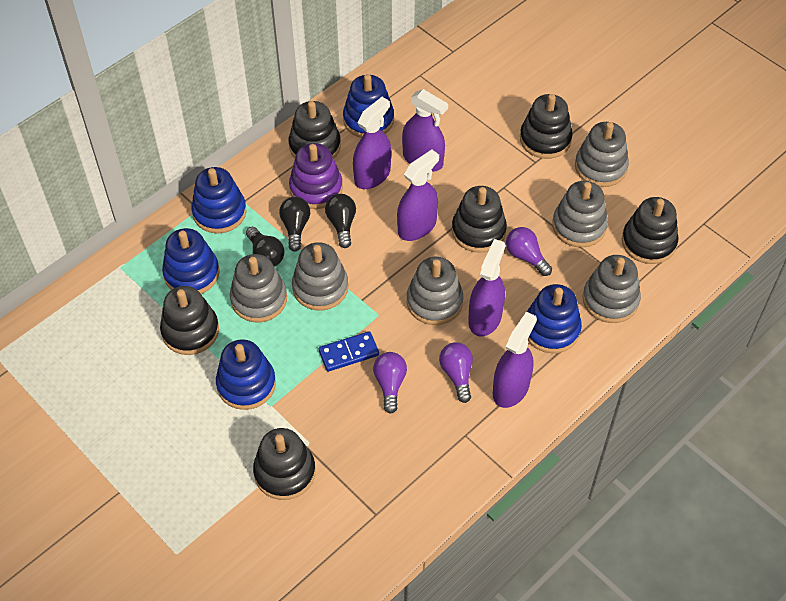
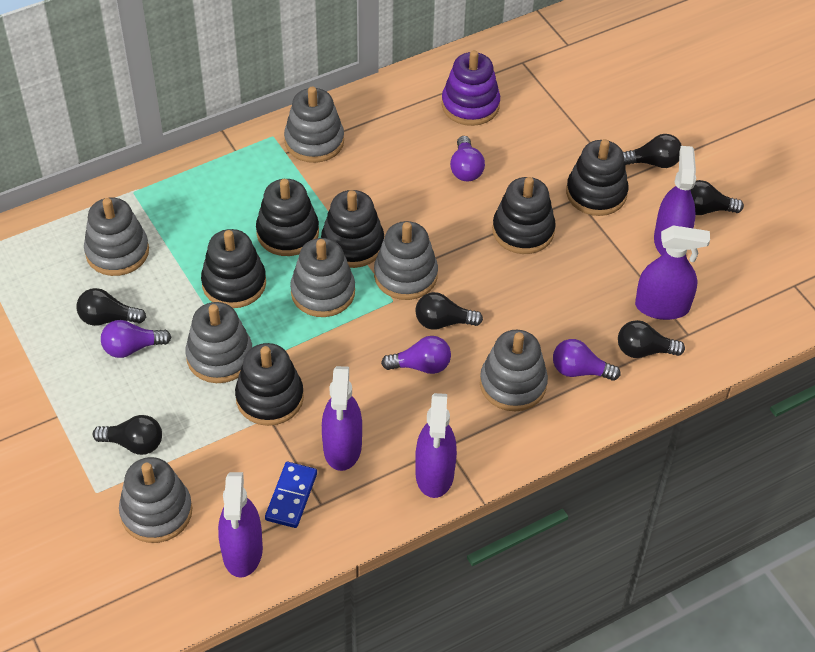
black light bulb: [246,227,284,267] [279,197,310,252] [325,194,356,248] = 3 -> [76,288,146,326] [93,415,162,455] [415,292,483,330] [618,320,685,358] [623,134,682,168] [691,180,744,215] = 6
blue stacking toy: [162,228,220,294] [191,167,247,234] [216,339,276,410] [343,74,394,138] [527,284,582,353] = 5 -> none = 0
grey stacking toy: [230,254,287,322] [292,242,348,311] [407,257,463,325] [552,181,608,248] [575,122,629,187] [583,255,641,323] = 6 -> [84,198,149,276] [119,457,192,543] [185,302,252,383] [284,87,344,163] [290,238,355,317] [374,221,438,300] [480,330,548,411] = 7
purple light bulb: [373,352,407,414] [439,342,473,403] [506,227,552,276] = 3 -> [101,320,171,358] [381,336,451,374] [450,136,485,181] [553,339,620,381] = 4

